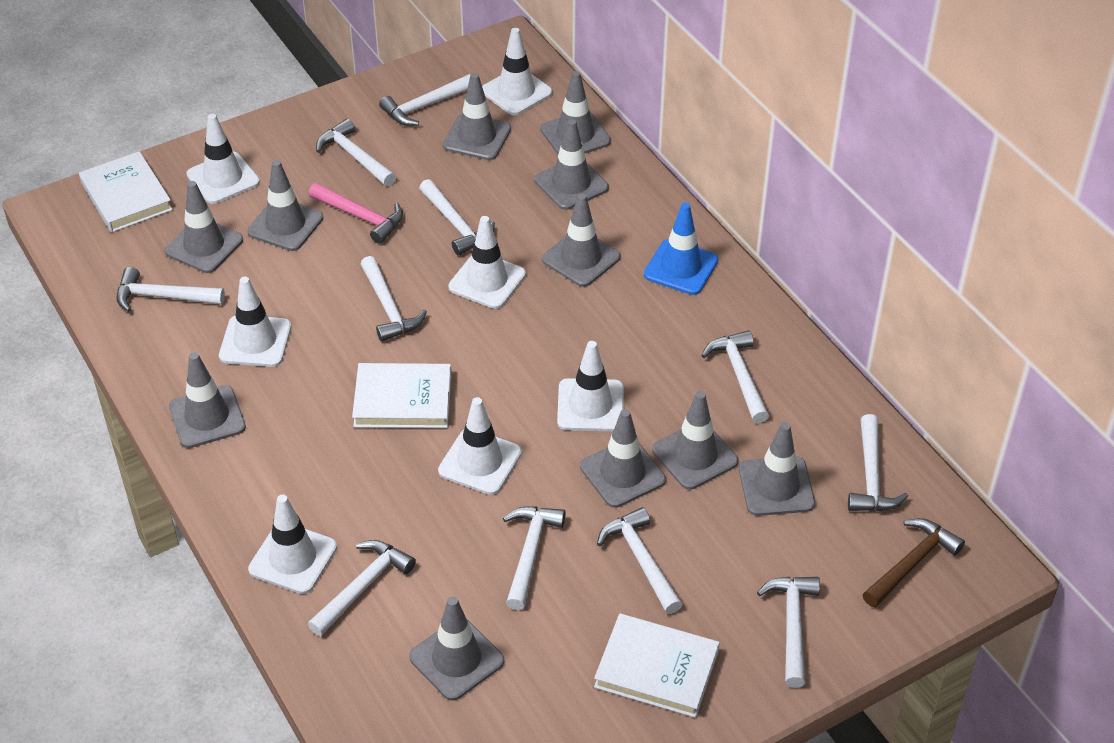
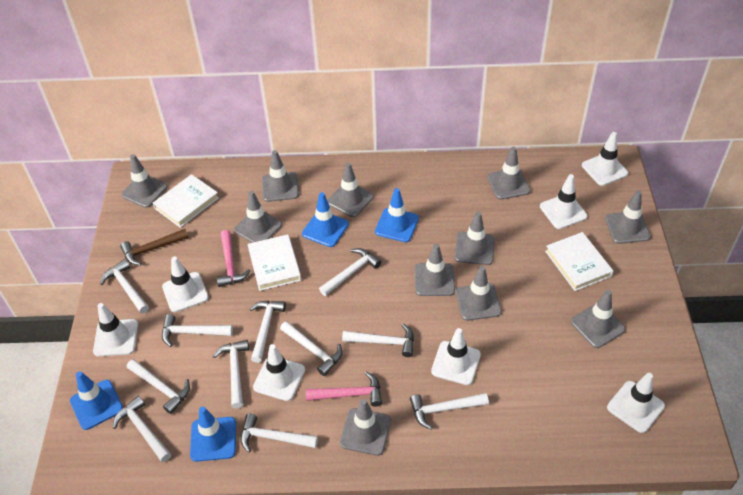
blue traffic cone: [644,203,718,295] = 1 -> [70,371,123,430] [190,407,236,462] [302,192,349,247] [375,188,419,242] = 4
pink hammer: [309,183,403,244] = 1 -> [217,230,250,287] [306,371,382,407] = 2

